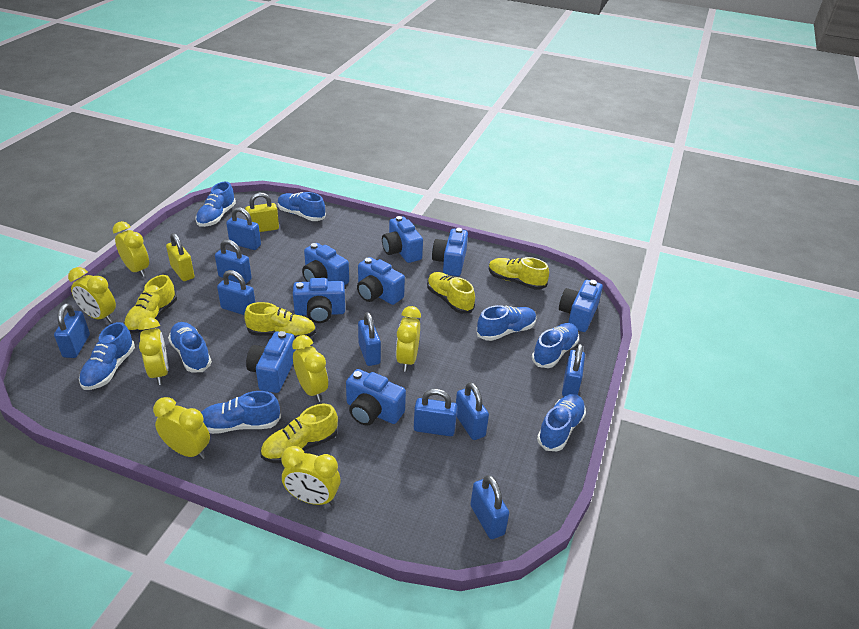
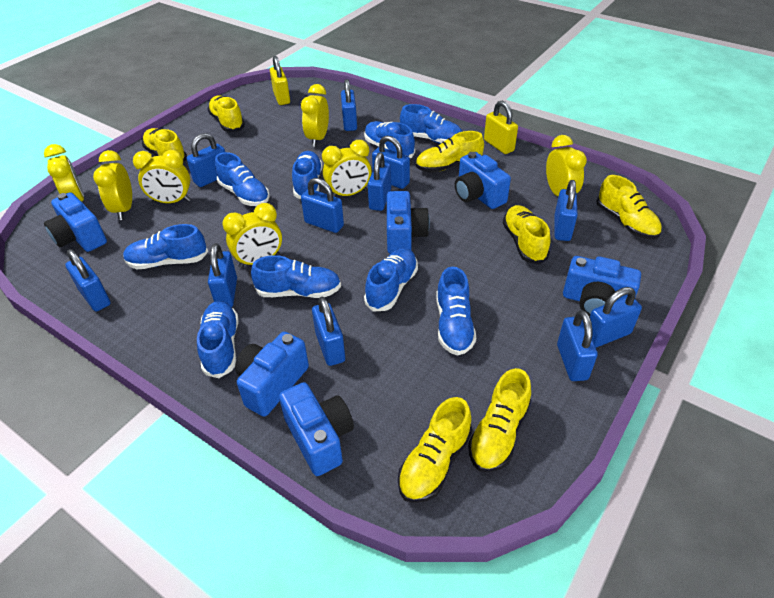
blue camera: [246,331,296,393] [293,278,345,323] [302,243,349,286] [346,369,406,426] [357,257,405,305] [382,216,423,263] [432,228,468,276] [559,280,603,332] = 8 -> [44,192,107,252] [235,332,309,417] [279,382,354,476] [387,191,430,254] [455,152,511,209] [563,256,641,316] = 6
blue padlock: [54,303,90,358] [215,240,252,284] [217,270,255,315] [226,207,261,250] [358,312,381,366] [414,389,458,436] [456,382,489,440] [471,475,509,539] [562,344,585,396] = 9 -> [65,249,111,311] [186,133,225,187] [208,243,237,307] [301,178,344,233] [312,297,345,366] [341,79,357,131] [368,153,391,211] [372,136,410,189] [554,180,578,241] [557,310,598,381] [590,287,642,347] = 11
blue shoe: [79,322,135,390] [168,322,212,373] [195,182,236,227] [201,391,281,434] [278,192,326,221] [477,305,536,341] [532,323,579,368] [537,394,586,451] = 8 -> [123,224,208,269] [197,301,238,378] [215,152,270,206] [251,255,341,298] [292,151,323,199] [364,121,415,158] [364,248,418,312] [400,104,463,144] [436,267,476,356] = 9
yellow shoe: [124,275,177,333] [244,302,316,338] [260,404,338,463] [427,272,475,314] [489,257,549,290] = 5 -> [142,128,187,163] [207,95,245,132] [398,397,472,503] [416,131,484,173] [468,368,531,472] [503,205,550,264] [596,175,662,240] = 7

